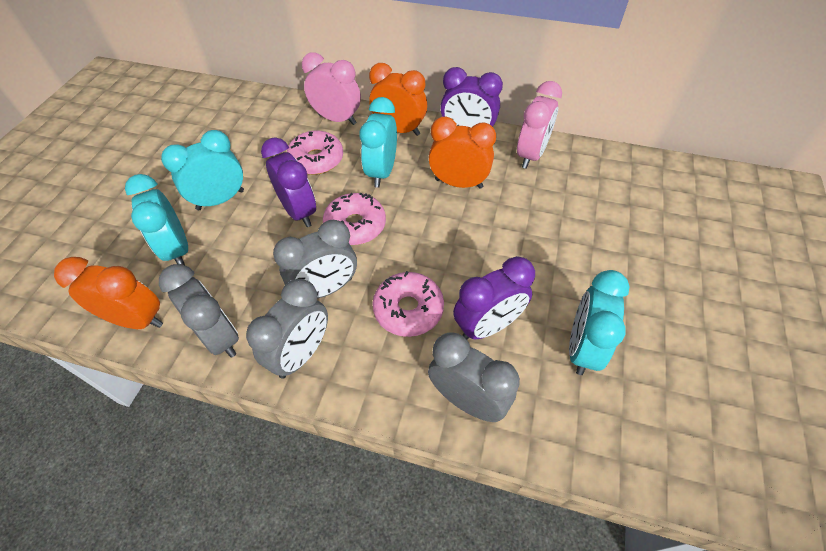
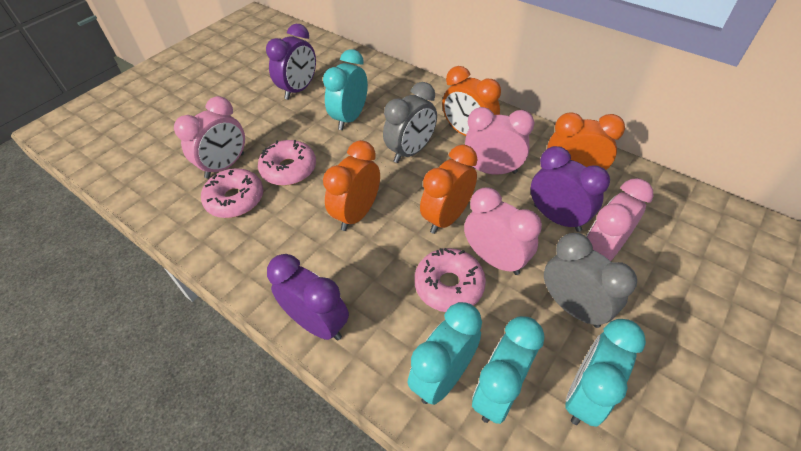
grey clock: [159,264,239,358] [246,279,328,379] [273,220,357,299] [428,332,520,422] = 4 -> [383,82,437,163] [544,233,637,328] = 2
orange clock: [54,257,163,329] [369,63,427,136] [429,116,496,189] = 3 -> [323,140,380,231] [420,145,478,234] [442,66,501,136] [547,112,625,170] = 4
pink clock: [302,52,361,125] [517,81,562,169] = 2 -> [174,96,245,179] [464,188,542,275] [465,107,535,175] [586,178,653,261] = 4

